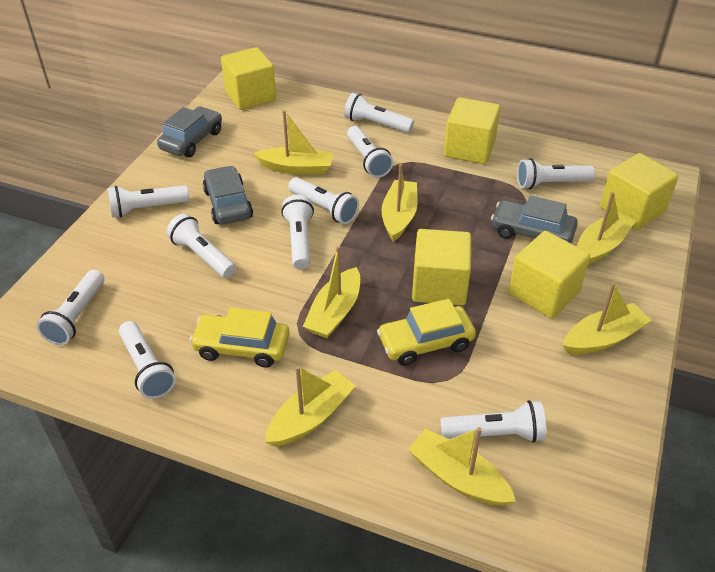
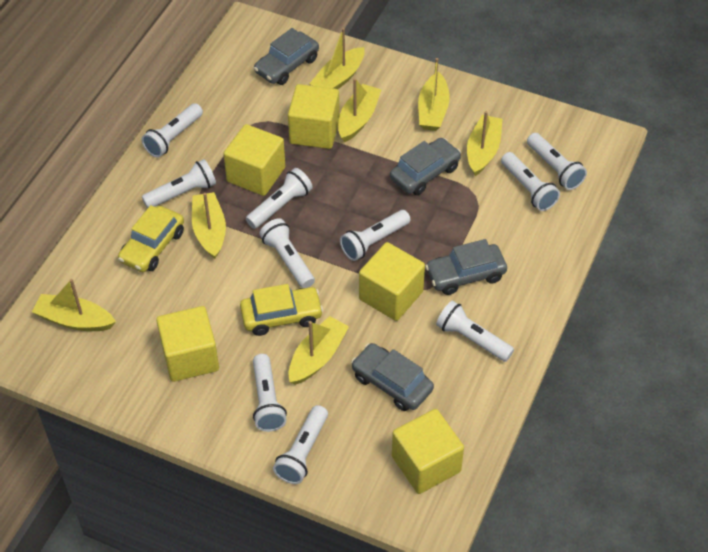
grey car: [157,107,222,157] [203,166,253,225] [491,195,578,243] = 3 -> [254,28,319,85] [351,343,434,411] [390,138,461,195] [425,239,507,295] = 4

